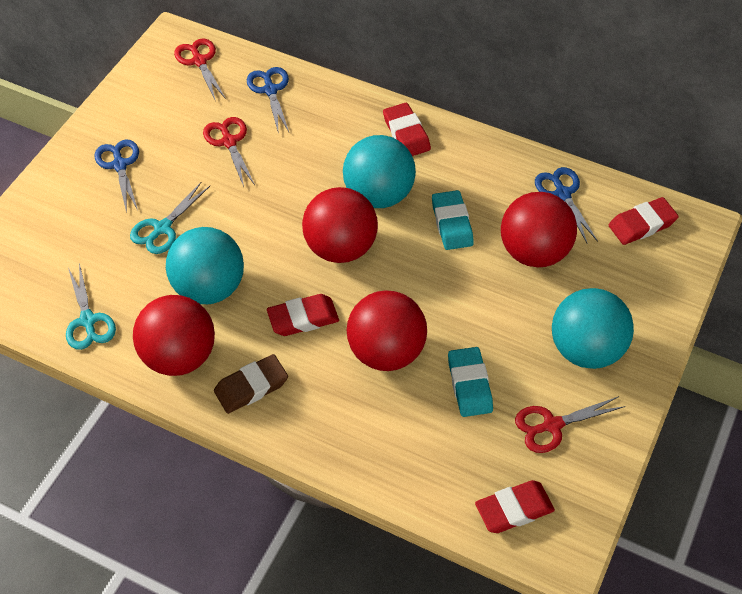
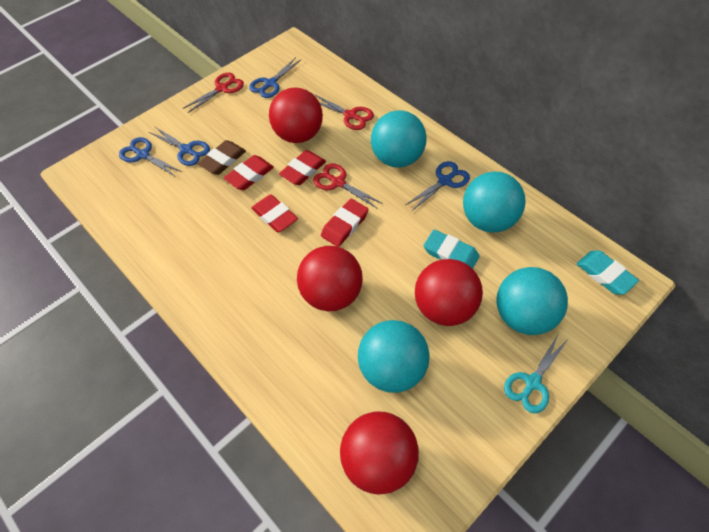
blue scissors: [95,140,139,213] [247,67,289,132] [535,167,598,243] = 3 -> [119,137,182,177] [149,126,210,166] [249,57,302,98] [406,161,470,211] = 4
turquoise ball: [166,227,244,304] [343,135,416,208] [552,288,634,369] = 3 -> [358,320,430,393] [371,110,427,167] [463,171,526,233] [496,267,568,335] = 4
turquoise scissors: [66,263,116,350] [130,182,210,254] = 2 -> [504,333,569,413] = 1

